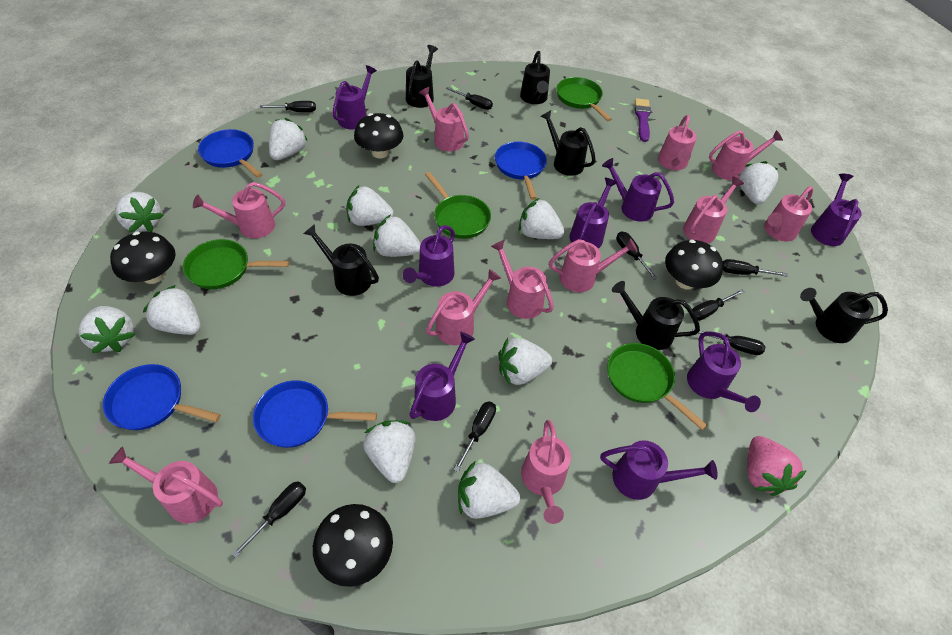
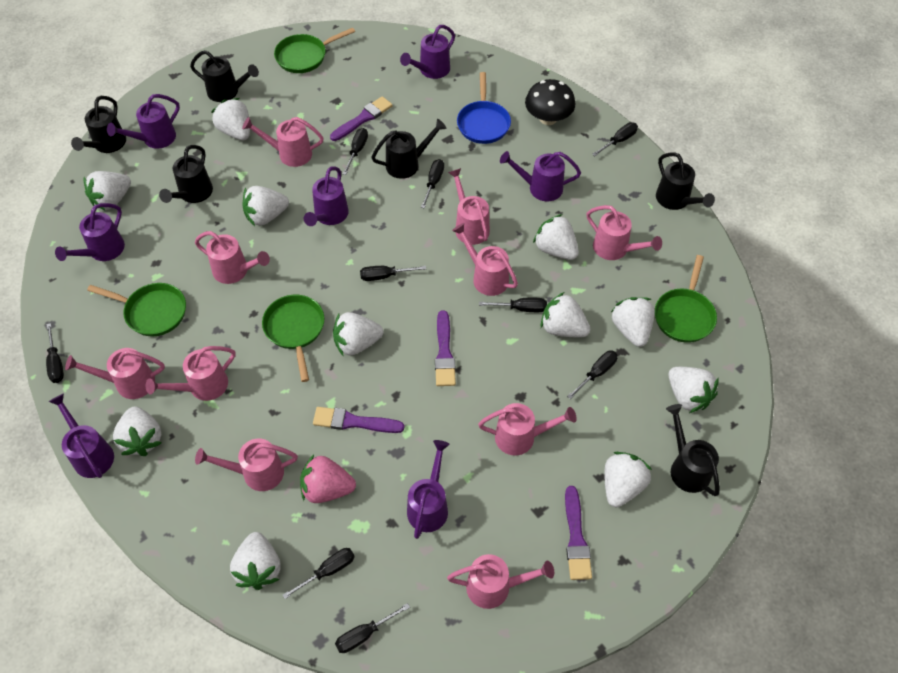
black mushroom: [110,231,176,284] [313,504,393,587] [354,113,403,158] [665,240,723,289] = 4 -> [525,79,575,125] = 1
black screwdriver: [232,481,306,558] [260,101,316,112] [446,87,493,110] [454,401,496,472] [616,231,657,280] [691,289,744,321] [692,328,765,355] [723,259,788,277] = 8 -> [46,323,64,383] [283,548,355,599] [335,603,410,653] [343,128,368,175] [360,266,426,281] [421,159,444,209] [479,298,547,312] [567,351,618,399] [592,122,638,156] = 9
blue pan: [103,364,221,430] [198,129,263,178] [253,380,377,448] [495,142,547,200] = 4 -> [457,72,511,144] = 1
pink watering can: [109,446,223,523] [193,182,285,238] [419,87,469,151] [426,269,501,345] [491,240,554,319] [521,420,571,524] [549,238,637,292] [658,115,697,170] [683,177,744,243] [709,130,783,180] [764,186,813,242] = 11 -> [65,348,165,399] [146,346,236,401] [195,231,270,284] [195,438,298,491] [242,117,323,167] [447,554,554,609] [448,168,490,245] [452,223,518,296] [478,403,577,456] [587,205,662,260] = 10
purple brush: [635,98,651,142] = 1 -> [313,407,405,433] [330,96,393,141] [435,310,456,386] [565,486,592,580] = 4
purple watering can: [332,65,377,129] [403,225,455,287] [409,332,475,421] [569,178,617,248] [601,440,718,500] [602,158,674,222] [687,331,761,412] [811,174,862,246] = 8 -> [49,394,114,478] [55,203,125,261] [107,94,180,149] [304,166,349,226] [400,25,455,79] [407,440,450,539] [500,151,581,201] = 7

